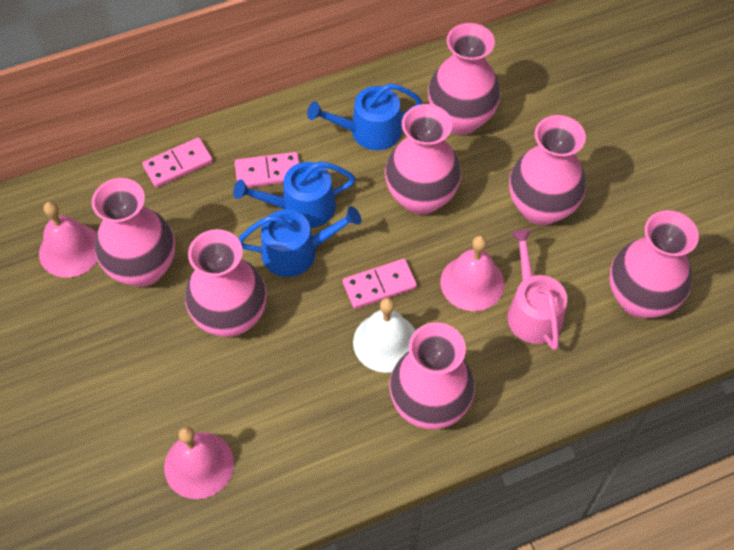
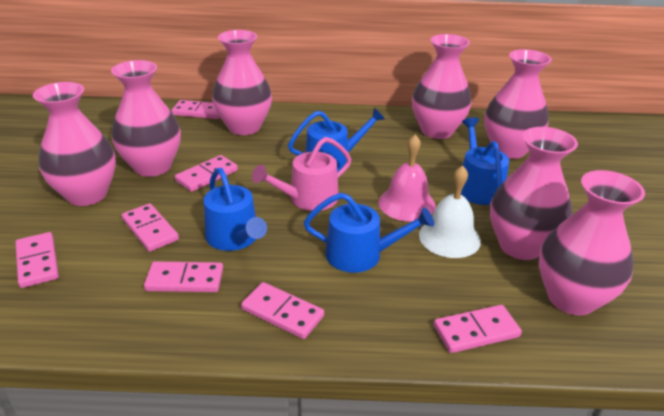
blue watering can: [233,161,355,228] [239,206,362,277] [307,83,422,150] = 3 -> [204,168,267,251] [288,108,385,172] [304,193,434,273] [461,117,509,205] = 4
pink bell: [39,201,97,278] [164,427,234,499] [440,235,504,311] = 3 -> [379,134,436,221] = 1
pink domino: [142,137,213,188] [235,152,299,187] [343,259,417,309] = 3 -> [15,232,59,288] [121,203,179,252] [144,261,223,292] [172,100,220,119] [175,155,238,192] [241,282,324,339] [434,305,522,353] = 7

